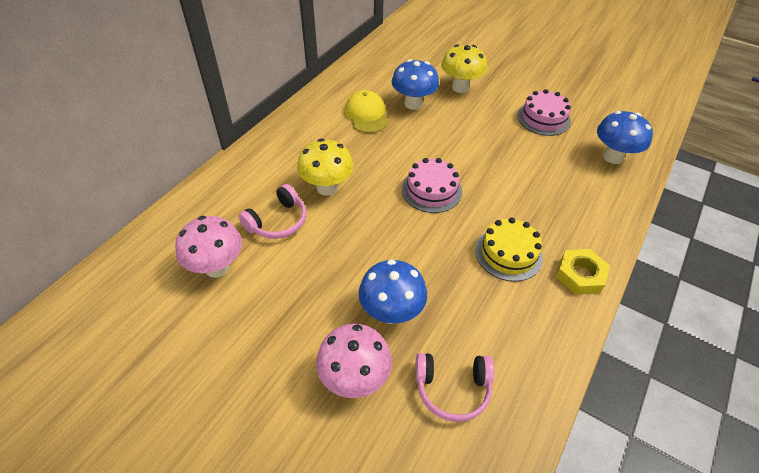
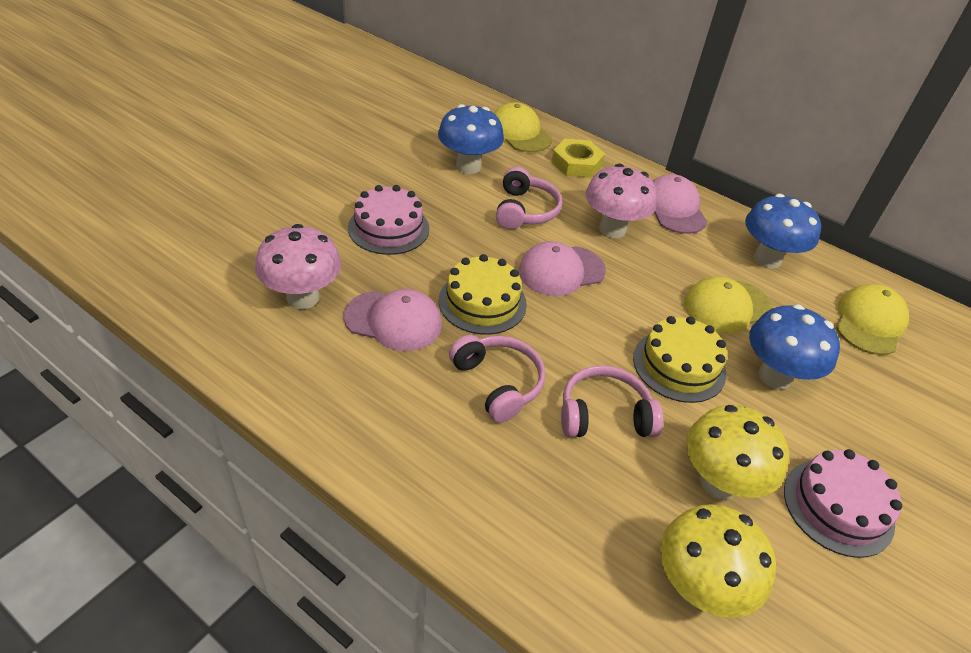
pink cap: none = 0 -> [344,289,442,351] [519,241,606,296] [653,174,708,234] = 3
pink headphones: [238,184,306,239] [415,353,494,422] = 2 -> [449,335,545,423] [496,167,562,229] [561,365,663,437] = 3
yellow cake: [475,218,543,282] = 1 -> [439,254,527,335] [633,316,727,403] = 2
yellow cap: [344,90,389,133] = 1 -> [494,102,552,152] [684,276,773,334] [836,284,909,355] = 3

